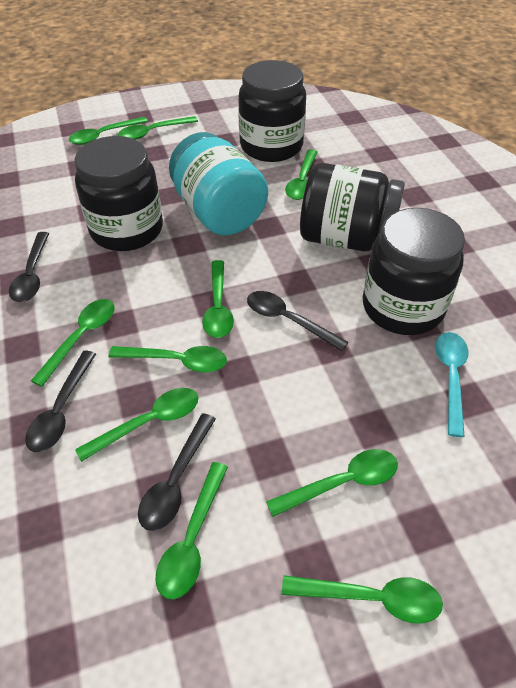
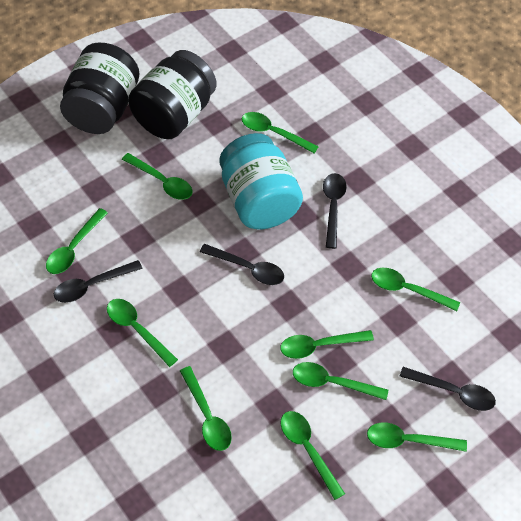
black jar: [74,136,163,251] [238,60,306,162] [300,163,405,251] [363,208,465,335] = 4 -> [60,43,139,134] [128,50,217,139] = 2
turquoise spoon: [435,332,469,437] = 1 -> none = 0

